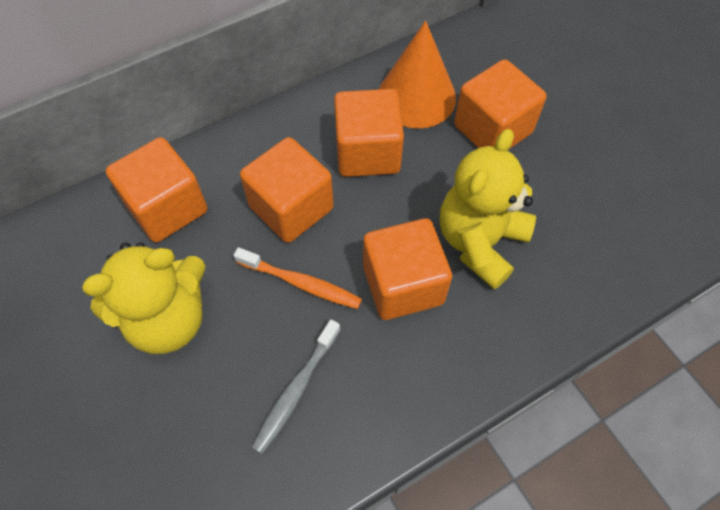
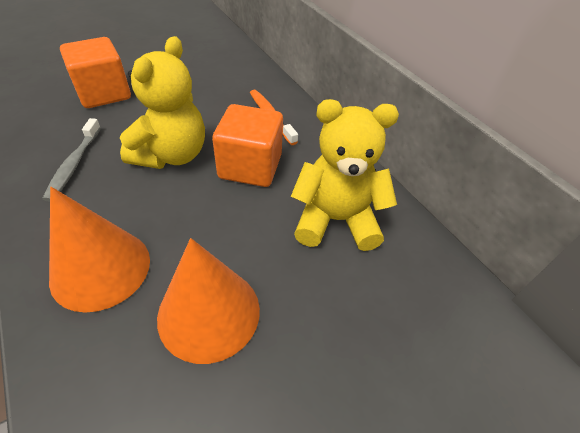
orange cone: [379,21,456,129] = 1 -> [49,187,150,313] [157,238,260,364] = 2
orange cube: [106,137,208,243] [240,137,334,243] [334,89,404,177] [363,218,452,320] [454,59,547,148] = 5 -> [60,37,131,108] [212,104,283,187] = 2

